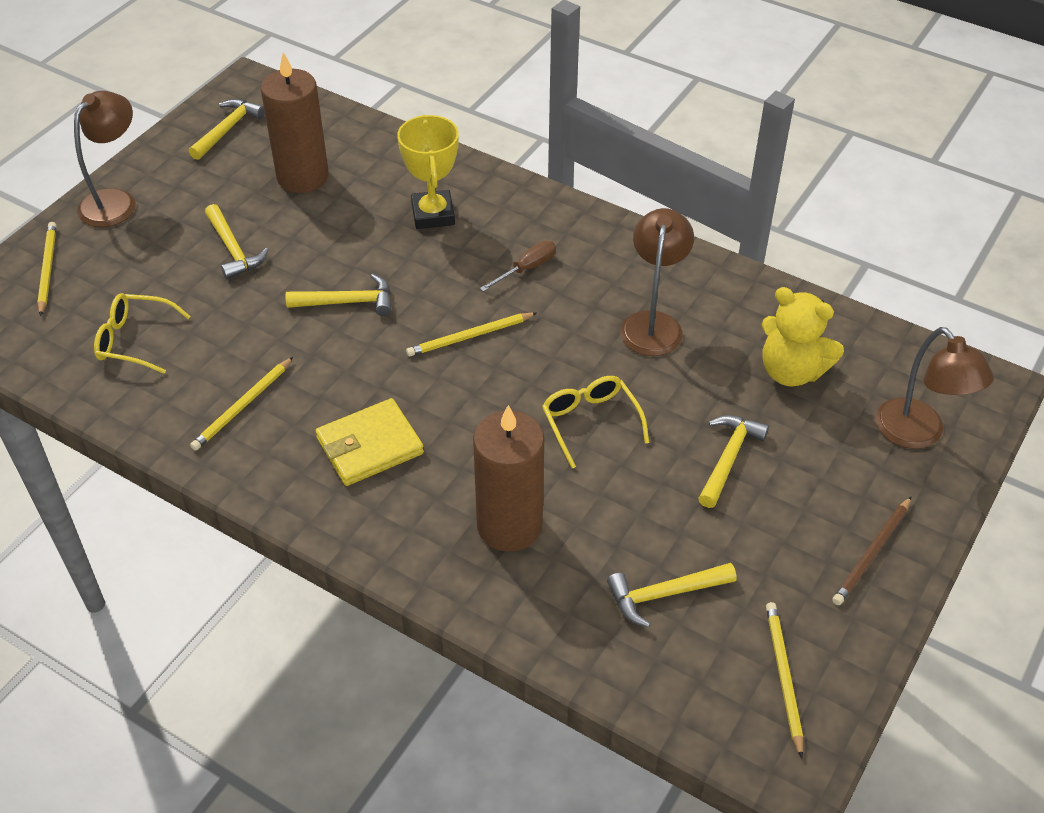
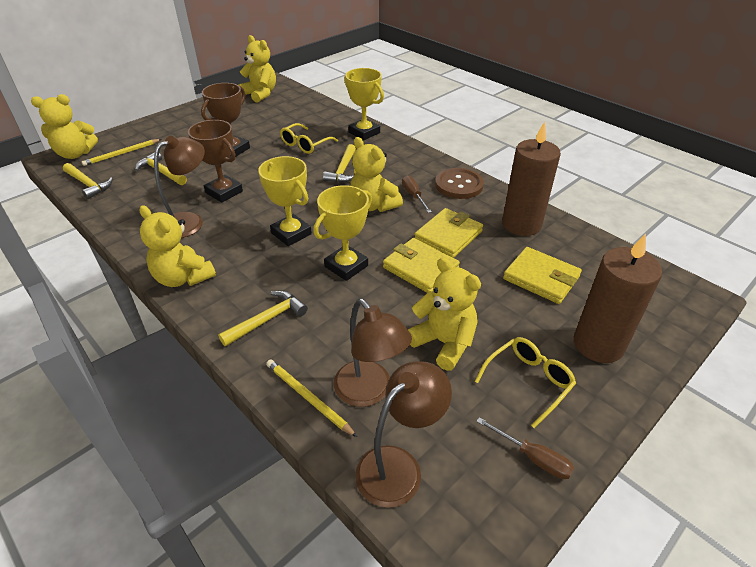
brown button: none = 0 -> [435,168,484,199] = 1
brown pencil: [832,497,911,605] = 1 -> none = 0
brown screwdriver: [480,241,556,292] = 1 -> [402,175,432,213] [476,417,574,479] = 2
brown trophy: none = 0 -> [188,120,243,203] [201,83,250,157] = 2
yellow hammer: [188,99,265,160] [205,204,268,280] [286,274,392,316] [607,563,736,628] [698,415,769,508] = 5 -> [63,163,113,199] [135,152,187,185] [218,290,308,346] [323,144,356,183] = 4
yellow pencil: [37,222,56,316] [190,357,293,451] [406,312,537,356] [766,602,803,759] = 4 -> [81,139,161,166] [266,359,357,437] = 2
yellow teddy bear: [762,287,844,387] = 1 -> [31,94,98,159] [139,206,216,287] [238,35,276,103] [350,137,403,212] [408,257,481,371] = 5
yellow trophy: [397,115,459,229] = 1 -> [258,156,312,246] [313,185,372,281] [344,68,384,140] = 3
yellow wallet: [315,398,424,486] = 1 -> [383,238,460,293] [414,208,483,258] [503,247,582,304] = 3

